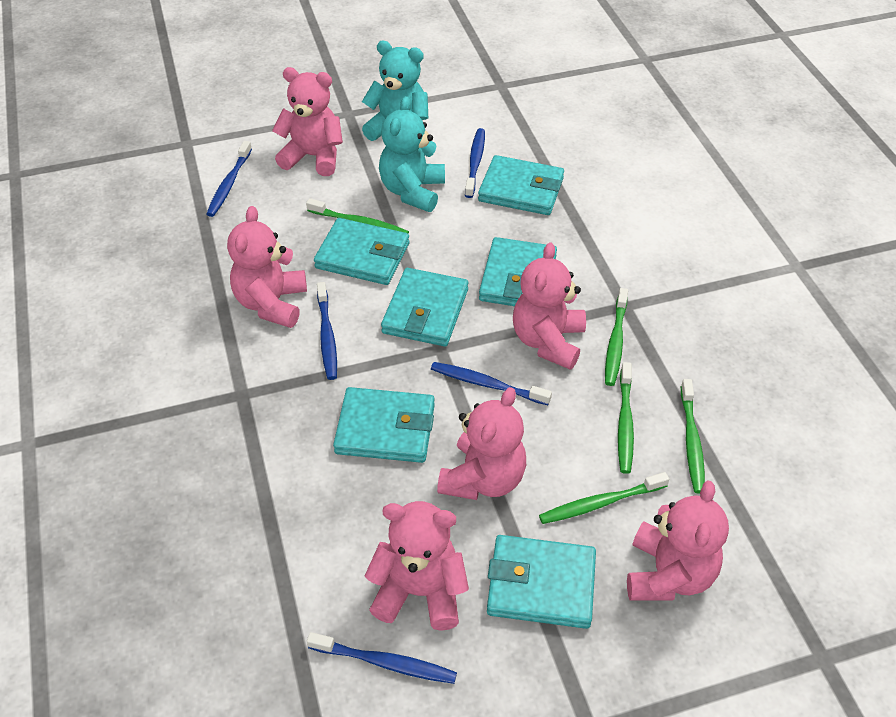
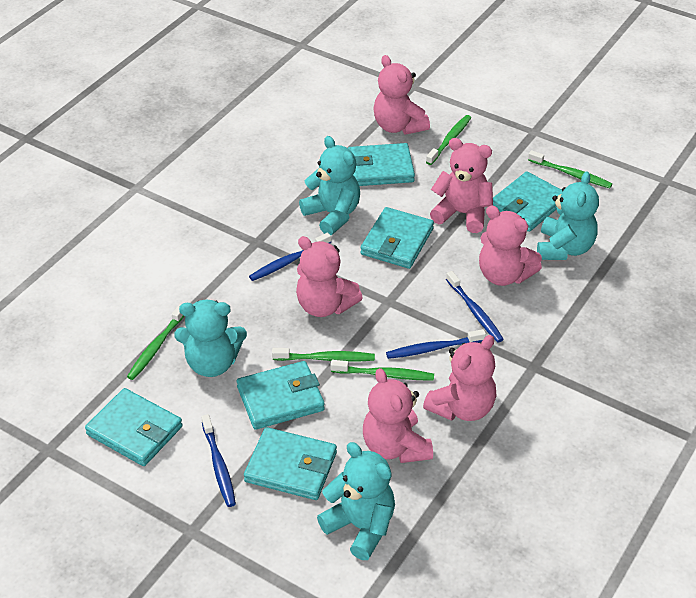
blue toothbrush: [206,141,252,217] [307,632,457,684] [317,282,337,380] [431,362,552,405] [465,128,485,198] = 5 -> [201,414,236,507] [249,233,331,281] [386,329,486,359] [446,271,504,343] = 4
turquoise teddy bear: [362,41,428,141] [379,96,445,212] = 2 -> [175,299,247,377] [299,136,360,235] [317,442,395,560] [537,171,599,260] = 4

